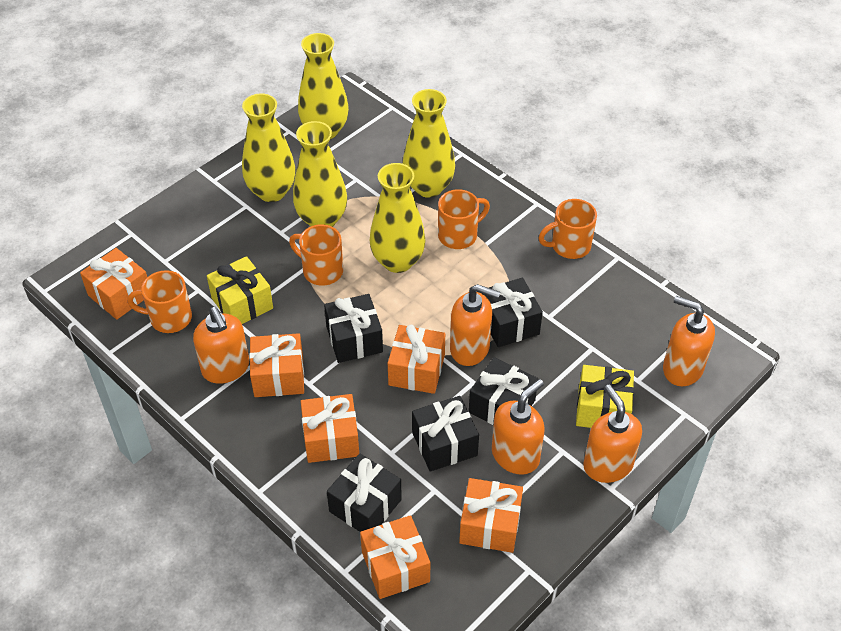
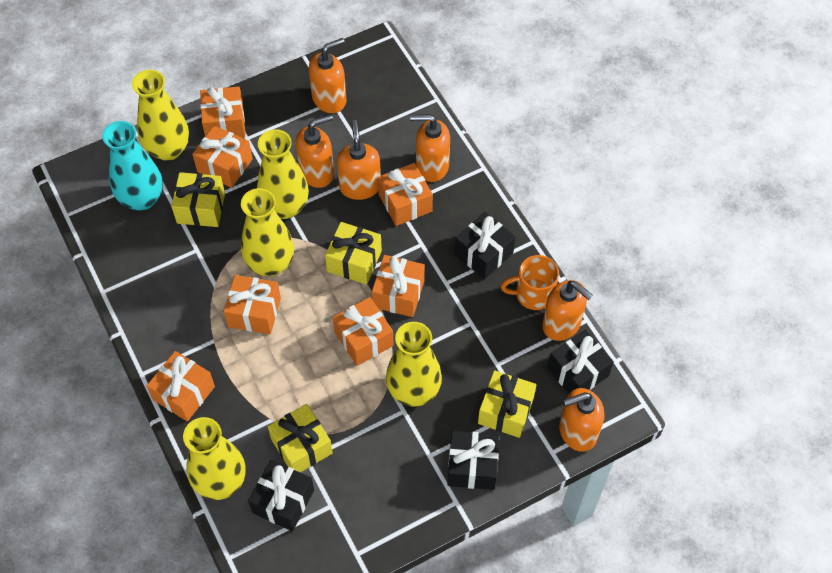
black gift: [324,294,383,363] [327,453,402,532] [412,396,479,471] [469,357,538,425] [481,278,543,347] = 5 -> [248,460,314,531] [447,431,499,490] [455,212,516,279] [547,330,614,393] = 4
orange gift: [80,248,147,320] [249,333,304,397] [301,394,359,463] [360,515,430,599] [388,325,445,394] [459,478,523,553] = 6 -> [147,351,215,421] [192,125,253,188] [200,86,246,138] [224,275,281,334] [333,297,394,366] [372,255,425,317] [378,163,433,226] = 7
orange mug: [127,270,192,333] [289,224,343,286] [438,189,490,249] [538,199,597,259] = 4 -> [501,255,559,310] = 1
orange soap dispenser: [193,307,249,384] [450,284,500,366] [492,379,544,475] [583,384,642,483] [663,296,715,386] = 5 -> [295,114,334,188] [309,38,347,113] [337,120,381,200] [410,114,450,182] [542,280,593,341] [559,388,605,452] = 6
turquoise vase: none = 0 -> [102,121,163,211] = 1
yellow gift: [207,256,273,324] [576,365,634,428] = 2 -> [171,172,225,227] [268,404,333,473] [325,222,382,284] [478,370,536,438] = 4

